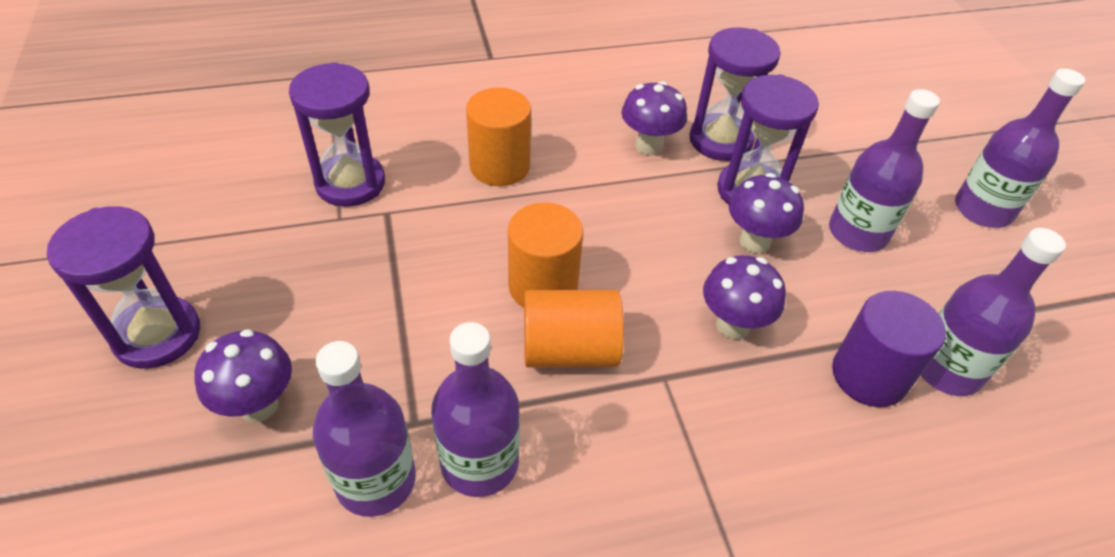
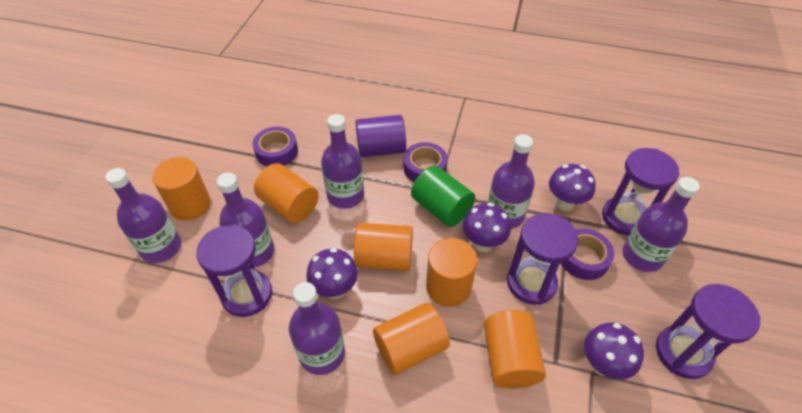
green cylinder: none = 0 -> [411,165,475,227] = 1
orange cylinder: [466,88,531,186] [508,202,583,308] [524,290,624,368] = 3 -> [152,157,211,220] [254,163,319,223] [354,223,413,271] [373,302,450,375] [426,238,477,307] [484,310,546,389] = 6
purple bottle: [313,341,416,517] [431,322,520,497] [829,89,940,252] [921,228,1066,396] [955,69,1085,228] = 5 -> [105,168,181,263] [217,173,275,267] [289,282,345,375] [321,114,364,209] [488,134,535,229] [622,177,700,272] = 6
purple tape: none = 0 -> [253,127,298,166] [404,142,448,182] [560,229,614,280] = 3

